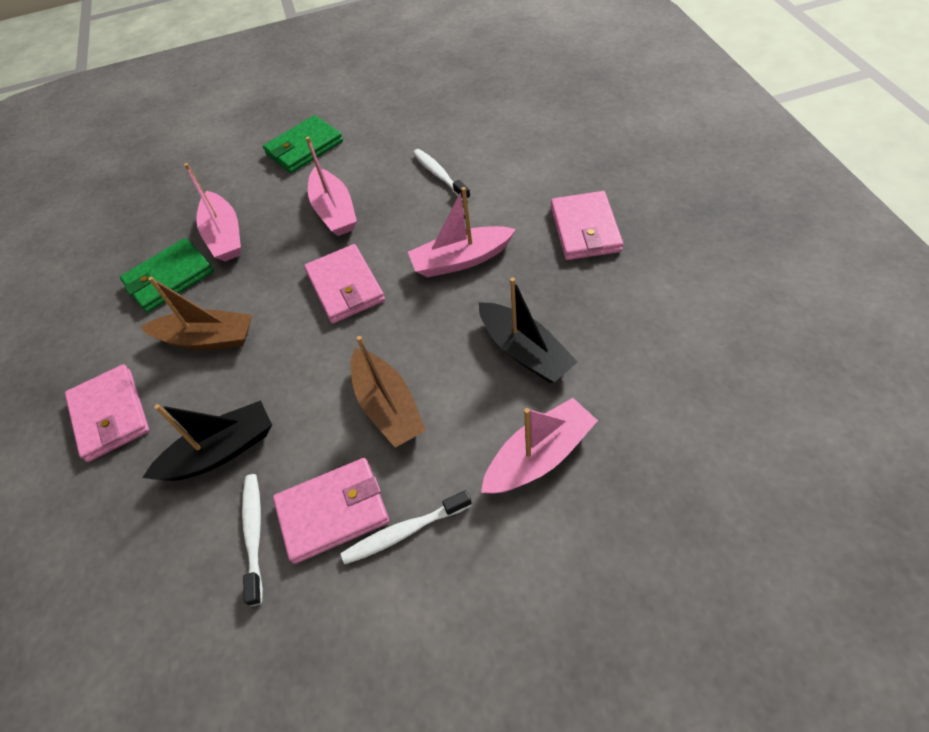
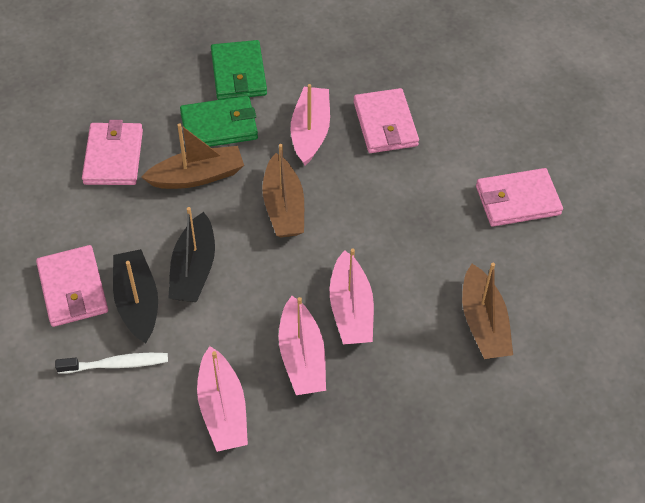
brown boat: [141,277,252,350] [351,336,426,448] = 2 -> [141,123,244,189] [262,144,304,237] [462,263,513,359] = 3
white toothbrush: [242,474,263,606] [341,490,472,564] [413,149,471,201] = 3 -> [55,353,168,374] = 1

